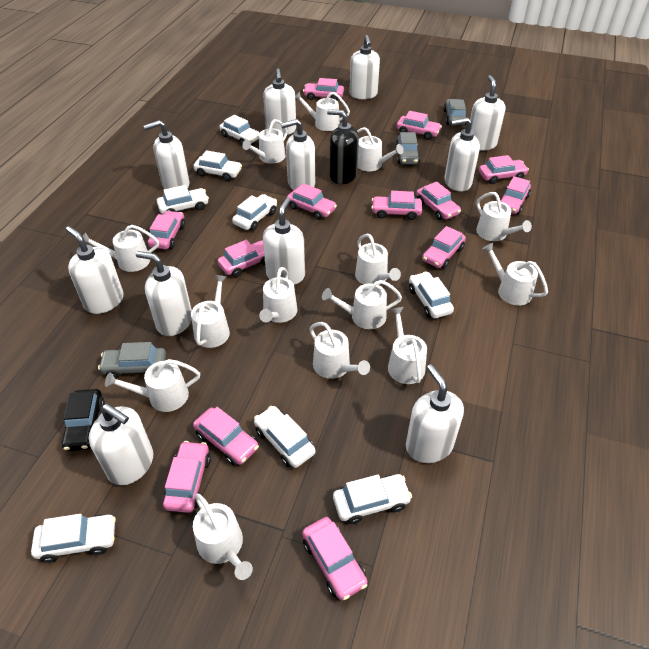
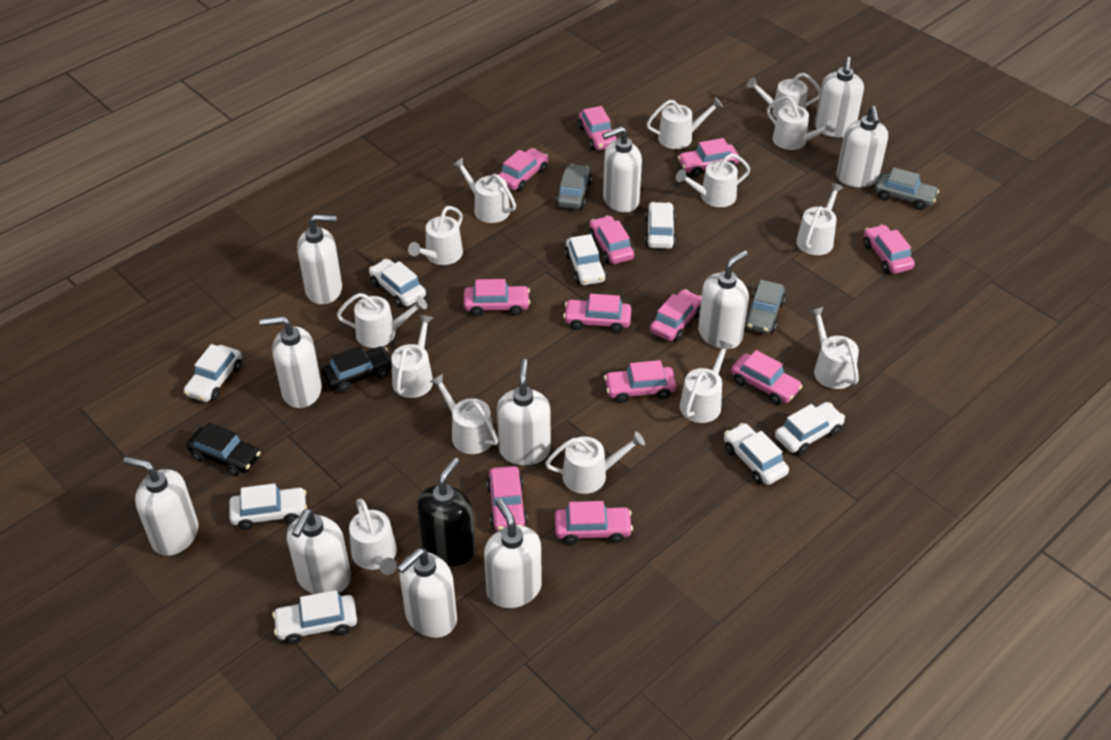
black car: [61,389,105,451] = 1 -> [186,422,261,476] [322,346,392,393] = 2
pink car: [148,210,185,250] [163,441,211,513] [193,407,259,465] [218,240,265,277] [287,183,337,220] [302,517,368,601] [303,78,344,101] [371,191,422,220] [396,111,442,140] [416,181,461,220] [422,226,466,269] [479,155,529,184] [500,176,531,214] = 13 -> [464,279,530,316] [487,466,528,531] [498,148,548,191] [555,501,633,545] [563,294,632,333] [578,106,617,150] [589,216,634,264] [604,360,677,403] [650,289,702,341] [678,138,739,177] [731,350,803,405] [864,224,915,274] = 12

